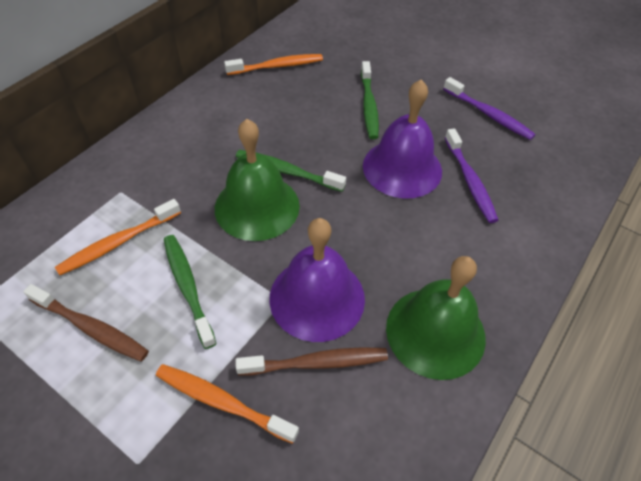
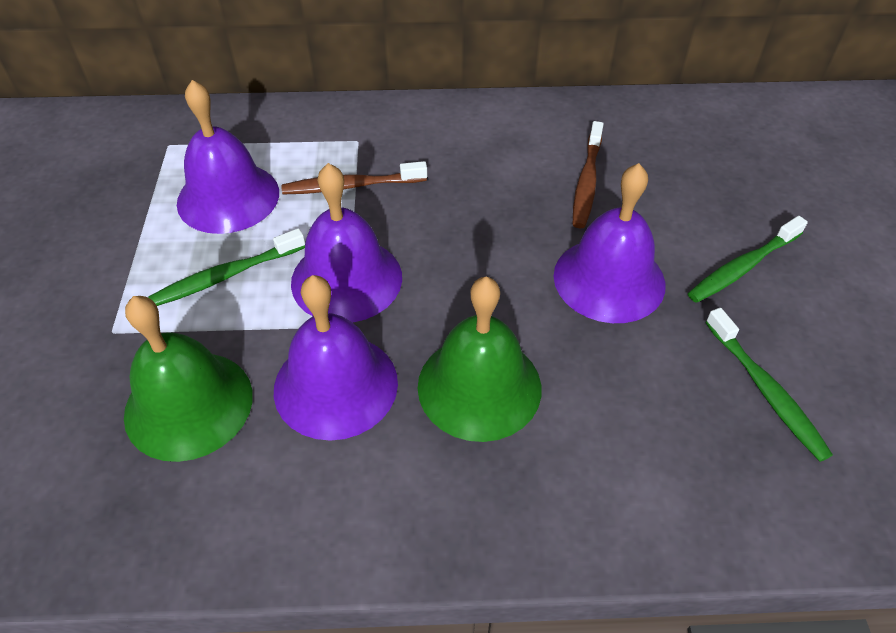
orange toothbrush: [55,199,181,275] [156,364,299,444] [224,54,323,75] = 3 -> none = 0
purple bell: [269,218,365,342] [363,79,442,199] = 2 -> [177,80,279,234] [274,275,398,441] [291,163,402,323] [554,163,666,323] = 4
purple toothbrush: [443,77,536,140] [445,128,498,223] = 2 -> none = 0

